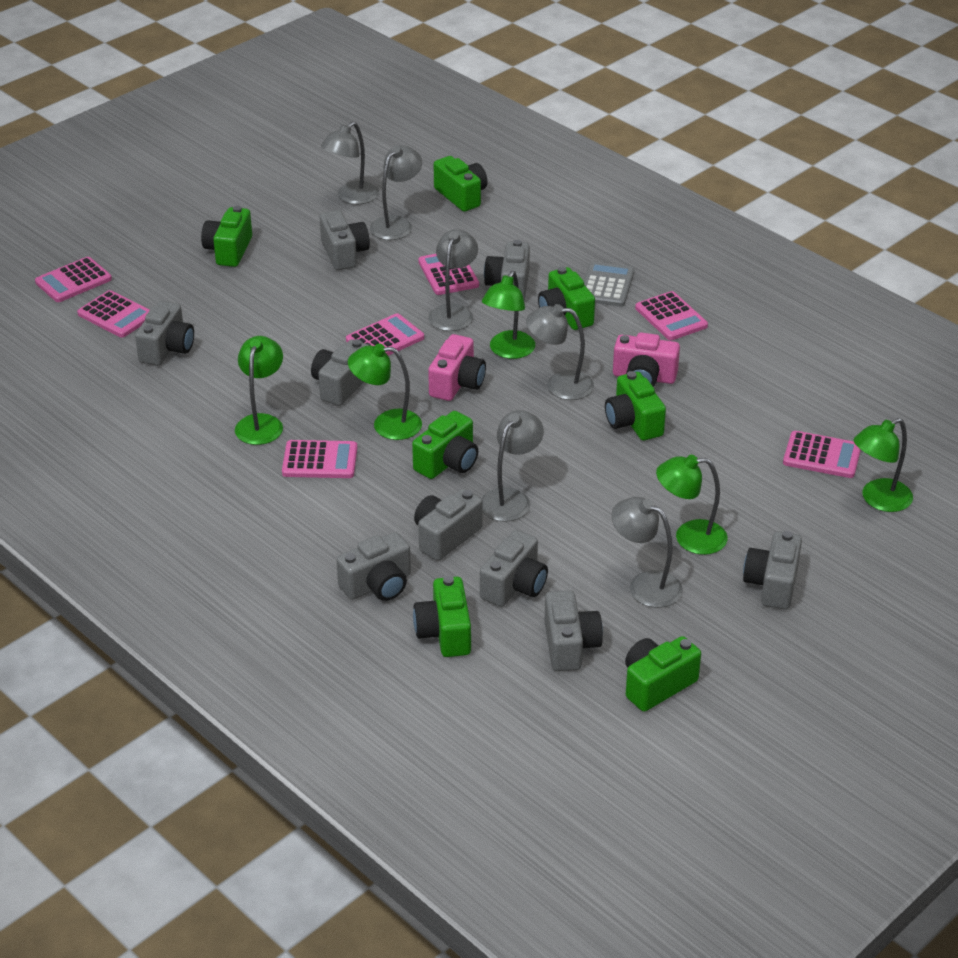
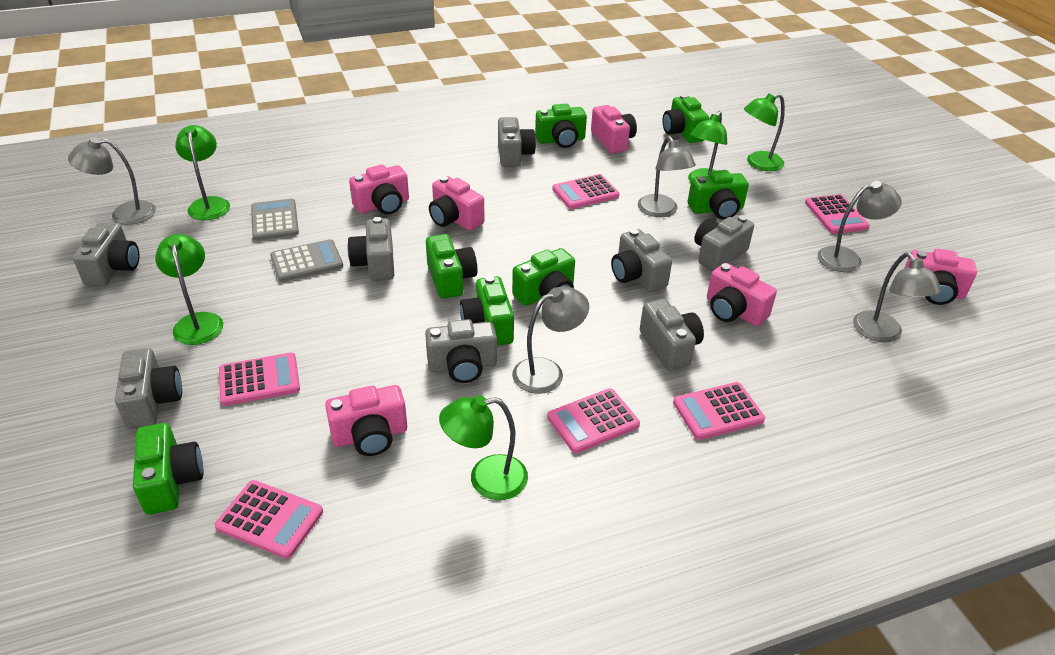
grey calculator: [584,262,634,307] = 1 -> [251,199,299,241] [270,239,343,282] = 2
grey camera: [135,301,194,366] [311,339,370,406] [320,210,370,270] [336,532,411,601] [414,489,483,561] [480,530,548,607] [484,240,530,300] [544,590,603,671] [743,531,802,610] = 9 -> [73,222,139,286] [115,348,182,429] [347,217,394,281] [425,319,497,383] [498,117,536,167] [611,229,672,292] [640,299,704,371] [694,215,754,271] = 8
grey lamp: [321,122,379,204] [370,145,422,240] [428,229,478,331] [481,410,544,522] [526,304,594,400] [612,497,683,608] = 6 -> [68,137,156,225] [512,286,589,394] [638,136,696,217] [818,181,902,272] [853,252,941,342] = 5
pink calculator: [35,257,112,302] [77,290,150,338] [282,440,357,478] [346,313,424,356] [418,254,479,295] [635,291,708,340] [783,431,861,478] = 7 -> [215,480,323,559] [219,353,300,406] [547,388,640,453] [552,174,619,209] [673,382,765,440] [805,194,870,234] = 6
pink camera: [428,334,486,401] [613,332,680,386] = 2 -> [325,385,407,456] [349,165,409,215] [429,176,484,231] [591,105,637,153] [707,263,777,326] [904,249,977,305] = 6

